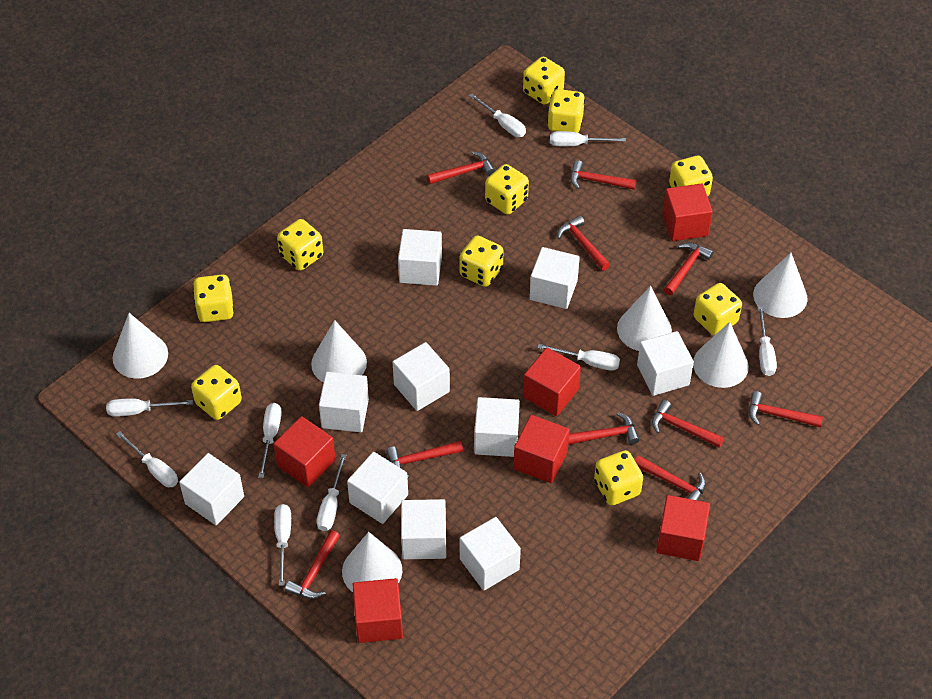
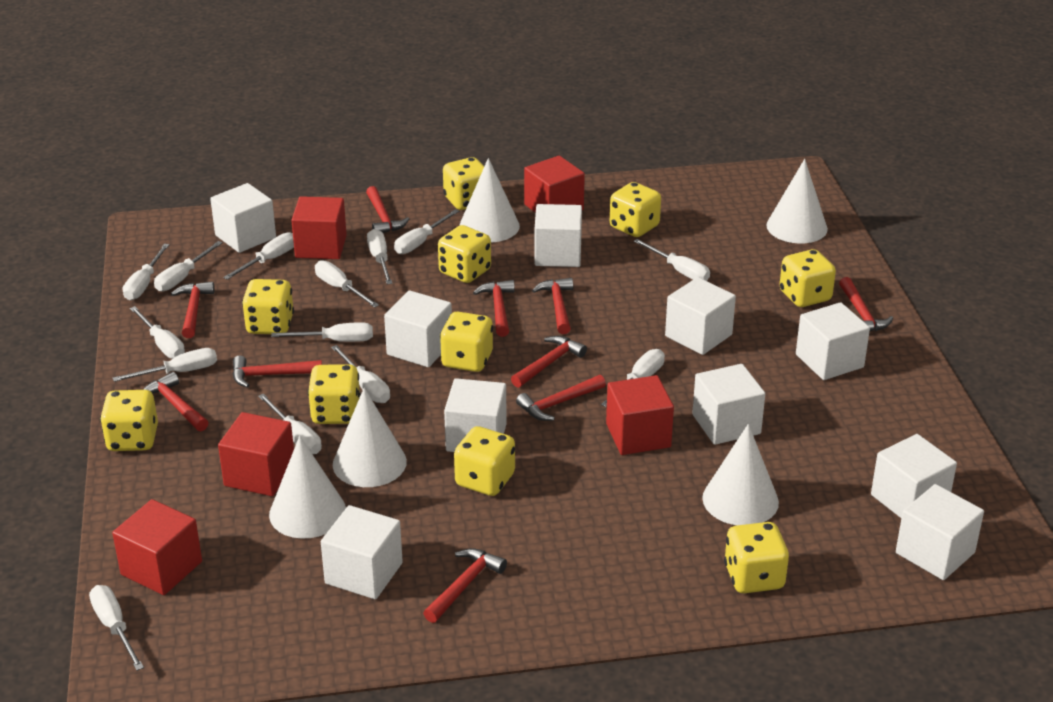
red cube: [274,416,336,487] [352,578,403,643] [513,415,570,483] [523,348,581,416] [656,495,710,561] [662,183,713,241] = 6 -> [112,499,202,595] [218,412,294,496] [291,196,347,259] [524,156,585,213] [606,375,674,455] = 5
white cone: [113,313,168,378] [311,320,367,383] [342,532,402,592] [617,286,672,351] [693,322,749,388] [753,253,807,318] = 6 -> [269,436,346,539] [333,388,407,487] [459,158,520,242] [702,424,779,525] [766,159,828,243] = 5
white screwdriver: [106,398,193,417] [116,431,178,487] [258,403,282,478] [274,504,291,586] [317,454,347,531] [469,94,526,137] [537,344,620,371] [550,131,626,146] [758,306,777,376] = 9 -> [89,585,144,671] [113,348,217,382] [123,244,169,300] [130,306,185,359] [154,241,223,292] [223,232,294,280] [258,393,322,454] [271,322,373,342] [315,260,379,308] [331,345,390,403] [367,229,393,284] [394,209,459,254] [601,349,665,407] [634,239,710,281] = 14

